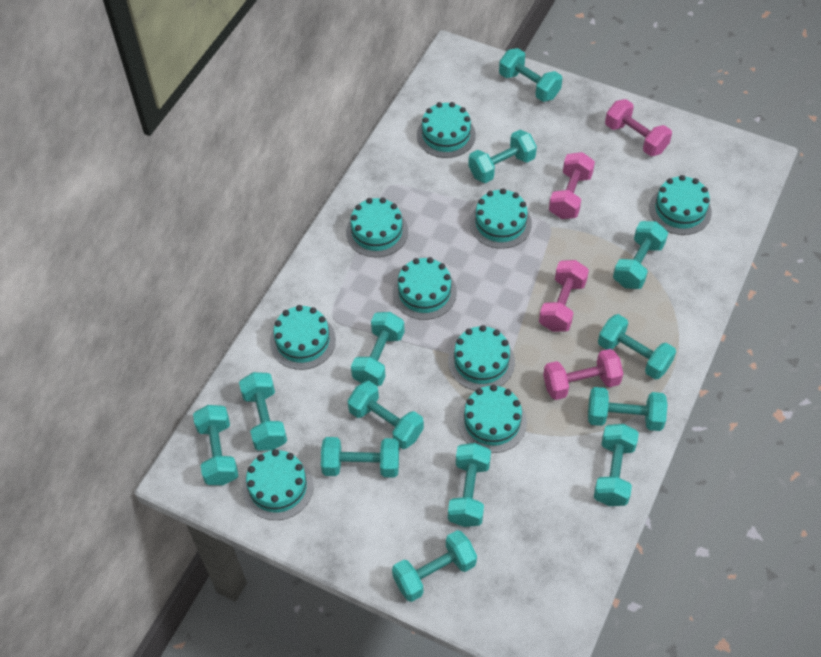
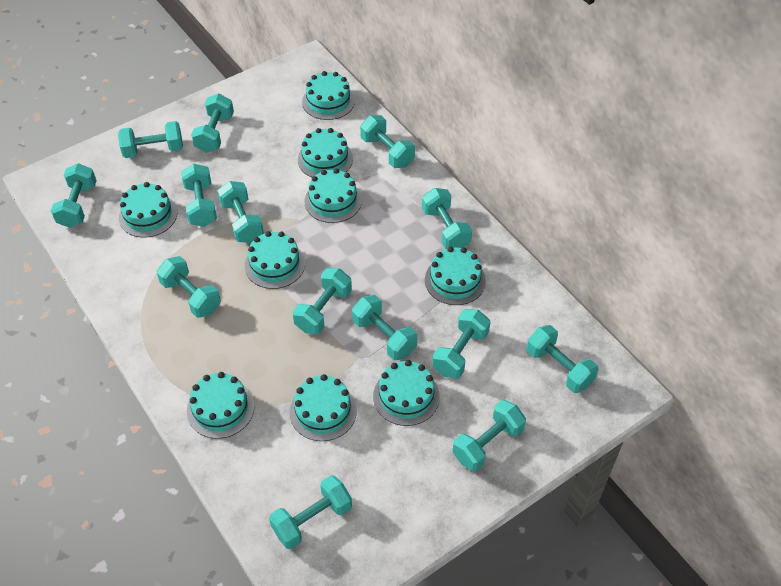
pink dumbbell: [539,260,589,332] [543,349,623,400] [549,152,595,219] [605,99,672,156] = 4 -> none = 0
turquoise dumbbell: [193,405,238,485] [239,372,287,451] [321,437,399,478] [348,381,424,449] [351,312,405,386] [392,530,477,602] [448,443,491,527] [468,130,537,183] [499,48,562,102] [588,387,667,431] [594,424,639,506] [598,314,676,380] [613,221,668,289] = 13 -> [51,163,97,228] [118,121,183,158] [157,256,221,318] [181,163,217,227] [191,94,234,153] [217,181,264,243] [269,475,352,549] [293,268,352,334] [352,295,417,360] [360,115,415,168] [422,188,472,249] [432,309,491,379] [452,400,526,471] [526,325,599,393] = 14

